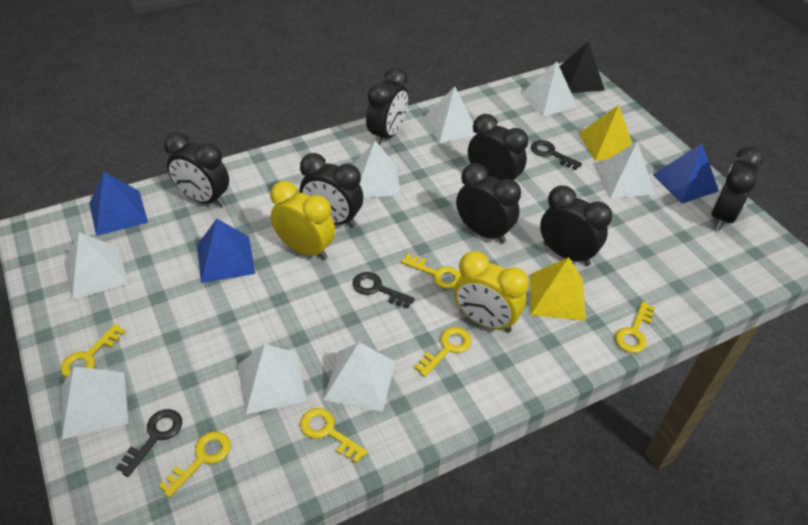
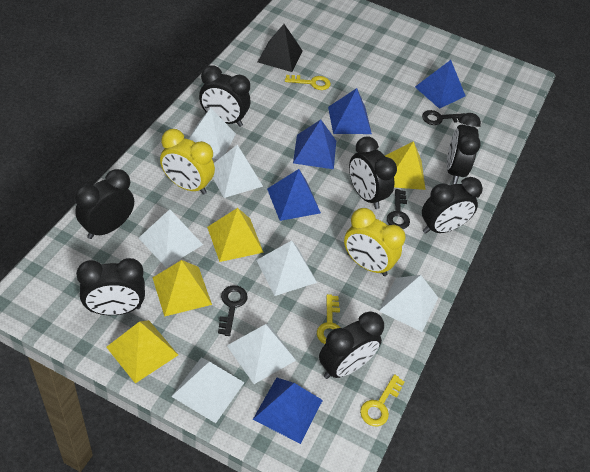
blue pyramid: [89,172,148,236] [197,219,255,283] [653,143,719,203] = 3 -> [253,377,323,444] [267,169,321,221] [293,120,336,169] [328,88,372,134] [415,60,465,109] = 5
white pyramid: [61,367,128,440] [64,232,129,300] [238,344,307,415] [323,342,395,412] [352,141,401,198] [423,86,477,143] [520,62,578,117] [595,141,655,198] = 8 -> [139,209,203,267] [171,357,245,423] [189,108,236,159] [213,145,263,198] [227,323,296,384] [256,240,317,296] [379,275,438,332] = 7
yellow key: [61,324,125,378] [159,432,231,498] [300,408,368,463] [401,254,461,289] [415,327,472,377] [615,302,655,353] = 6 -> [285,75,331,90] [317,294,340,344] [360,374,405,426] = 3
yellow pyramid: [530,257,586,321] [579,105,633,161] = 2 -> [106,320,178,384] [153,260,212,317] [207,208,264,262] [385,141,426,190] = 4

